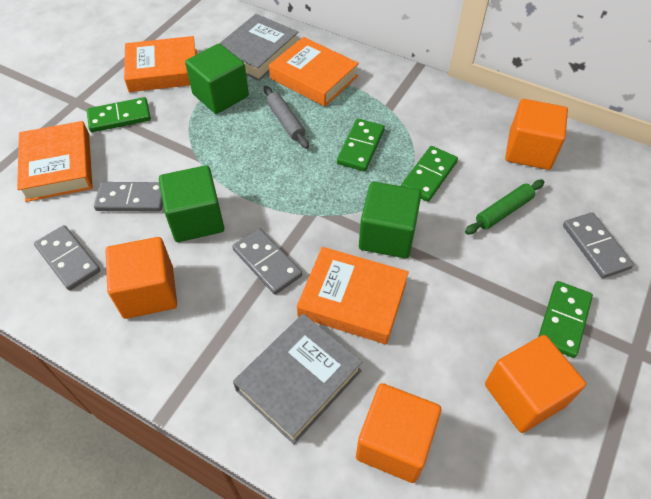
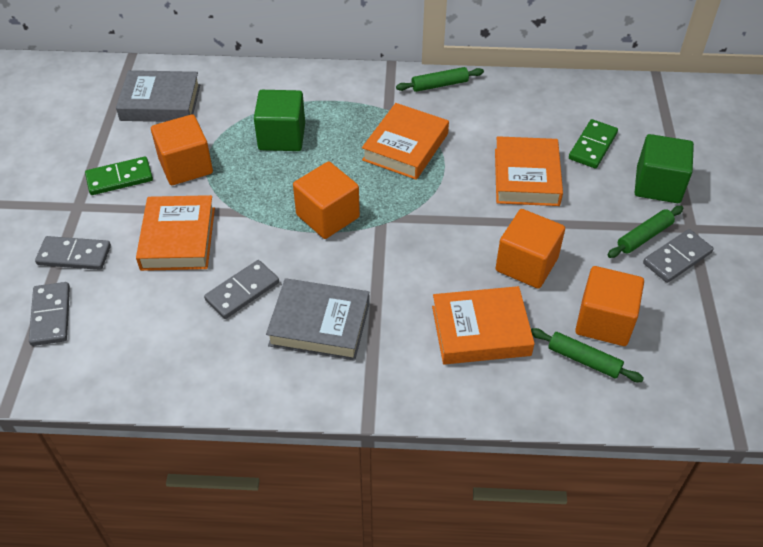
green cube: [159,165,224,242] [185,44,249,114] [359,182,422,258] = 3 -> [254,90,305,151] [635,134,694,203] = 2
green domino: [87,97,151,132] [337,119,385,171] [401,146,458,202] [538,281,593,358] = 4 -> [85,157,153,195] [569,119,618,169] = 2
green rolling pin: [465,180,545,235] = 1 -> [396,67,484,92] [531,328,644,382] [608,206,684,258] = 3
grey rolling pin: [264,86,309,149] = 1 -> none = 0

